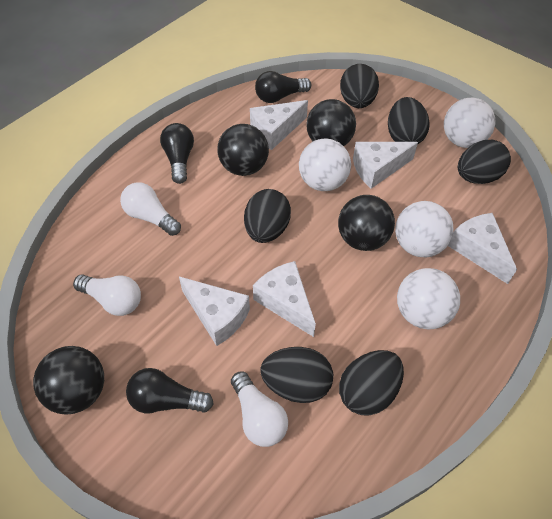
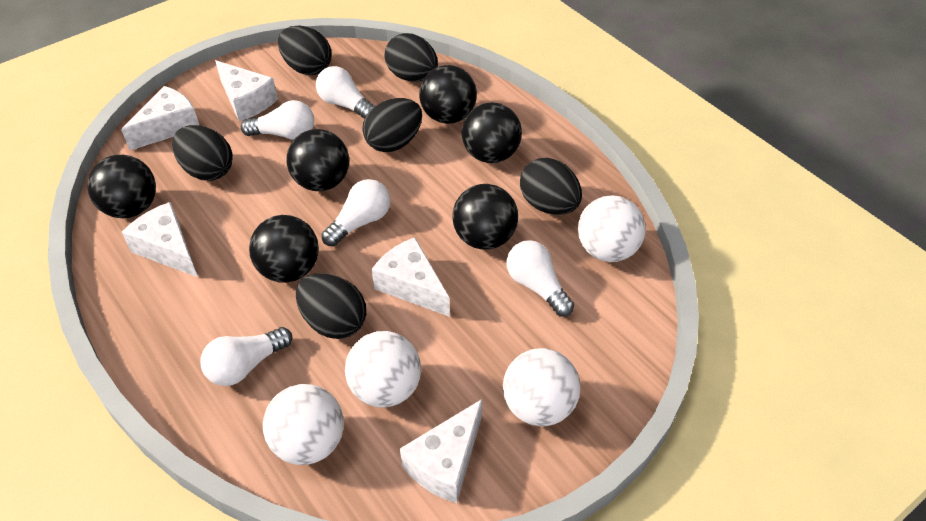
black ball: [33,346,104,415] [217,124,269,176] [306,99,356,146] [338,195,395,251] = 4 -> [87,155,156,218] [249,215,319,283] [286,129,349,191] [419,65,477,124] [452,184,518,249] [462,102,522,163] = 6
black light bulb: [126,368,214,413] [160,123,194,184] [255,71,311,103] = 3 -> none = 0
white light bulb: [73,274,141,316] [120,182,181,236] [231,371,288,447] = 3 -> [200,327,293,386] [241,100,314,140] [316,66,374,119] [321,179,390,247] [507,240,574,317] = 5

